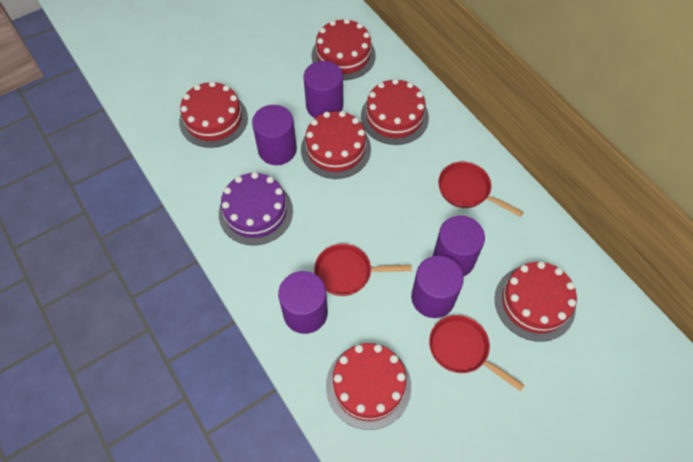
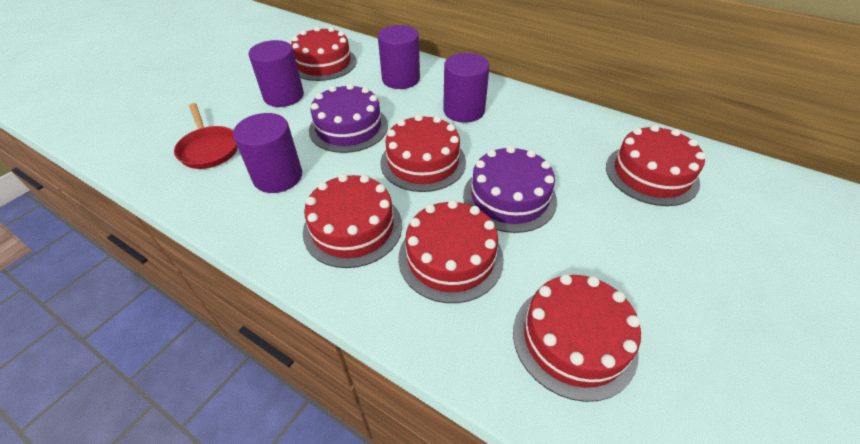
purple cake: [219,172,293,245] = 1 -> [309,83,388,153] [463,146,557,233] = 2
purple cylinder: [252,105,297,165] [278,271,328,334] [304,61,343,118] [411,256,464,318] [433,216,485,276] = 5 -> [233,113,302,193] [248,40,304,107] [378,25,420,89] [443,53,490,123] = 4
red pan: [314,244,412,296] [429,315,525,391] [438,162,524,217] = 3 -> [174,103,238,169] = 1

